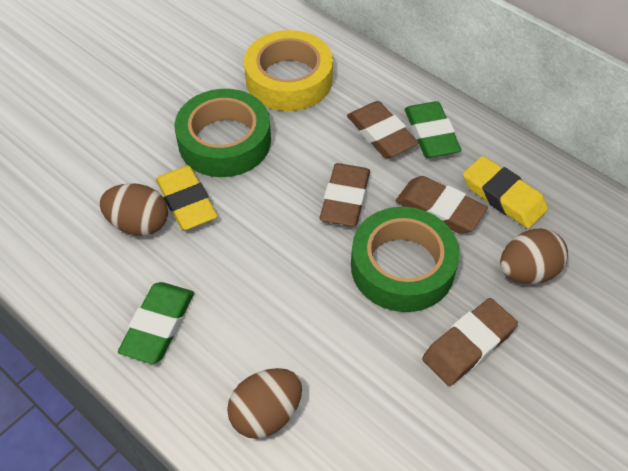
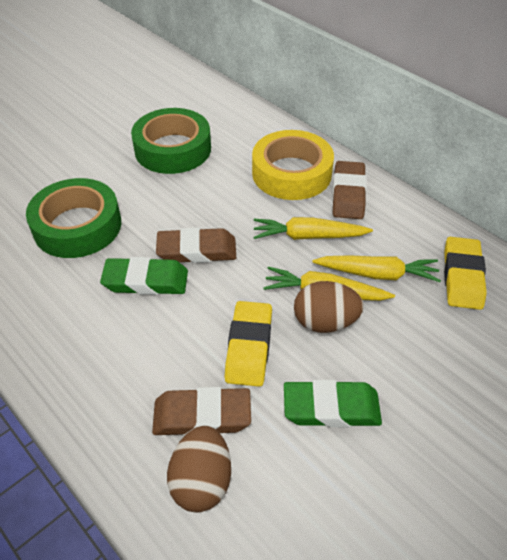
brown egg: [99,183,168,236] [227,368,302,439] [500,228,568,284] = 3 -> [167,425,231,512] [294,281,364,333] = 2
brown eraser: [320,163,370,227] [347,101,419,158] [396,176,488,234] [422,298,518,386] = 4 -> [152,387,251,436] [156,228,236,263] [332,161,367,219] = 3
yellow carrot: none = 0 -> [253,217,373,240] [263,267,395,301] [312,255,441,282] = 3

